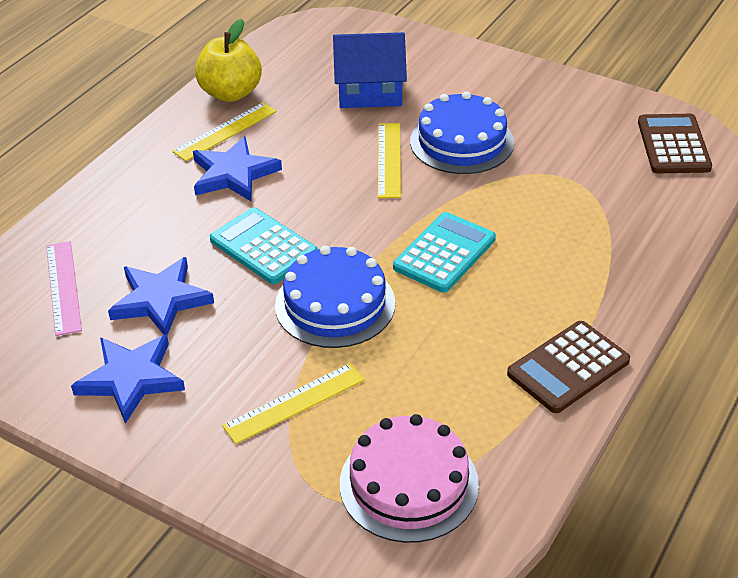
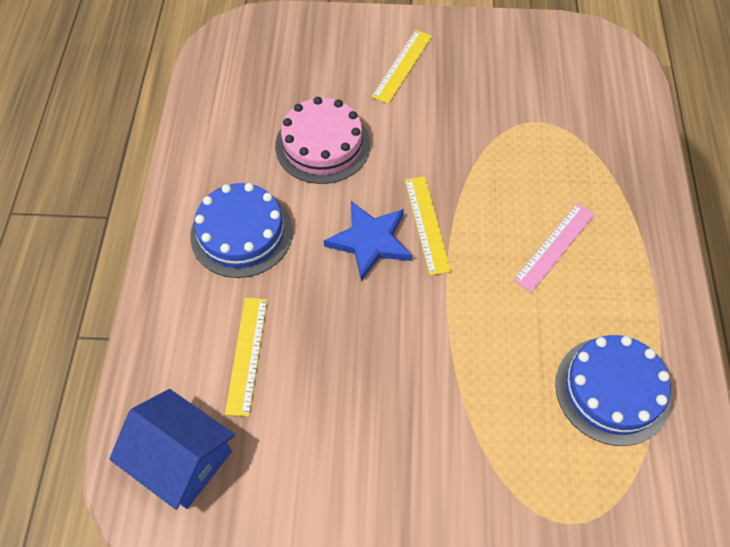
blue star: [71,335,185,424] [108,257,214,335] [193,136,282,201] = 3 -> [324,201,412,281] = 1
brown calculator: [507,321,630,413] [638,114,712,173] = 2 -> none = 0
turquoise calculator: [210,207,318,284] [393,212,496,293] = 2 -> none = 0
yellow apple: [195,19,262,102] = 1 -> none = 0

